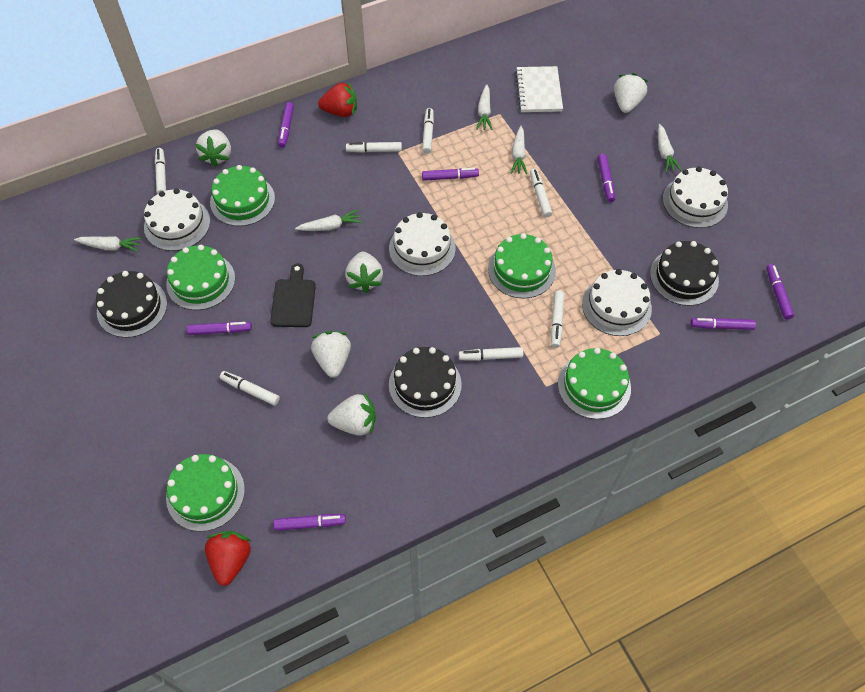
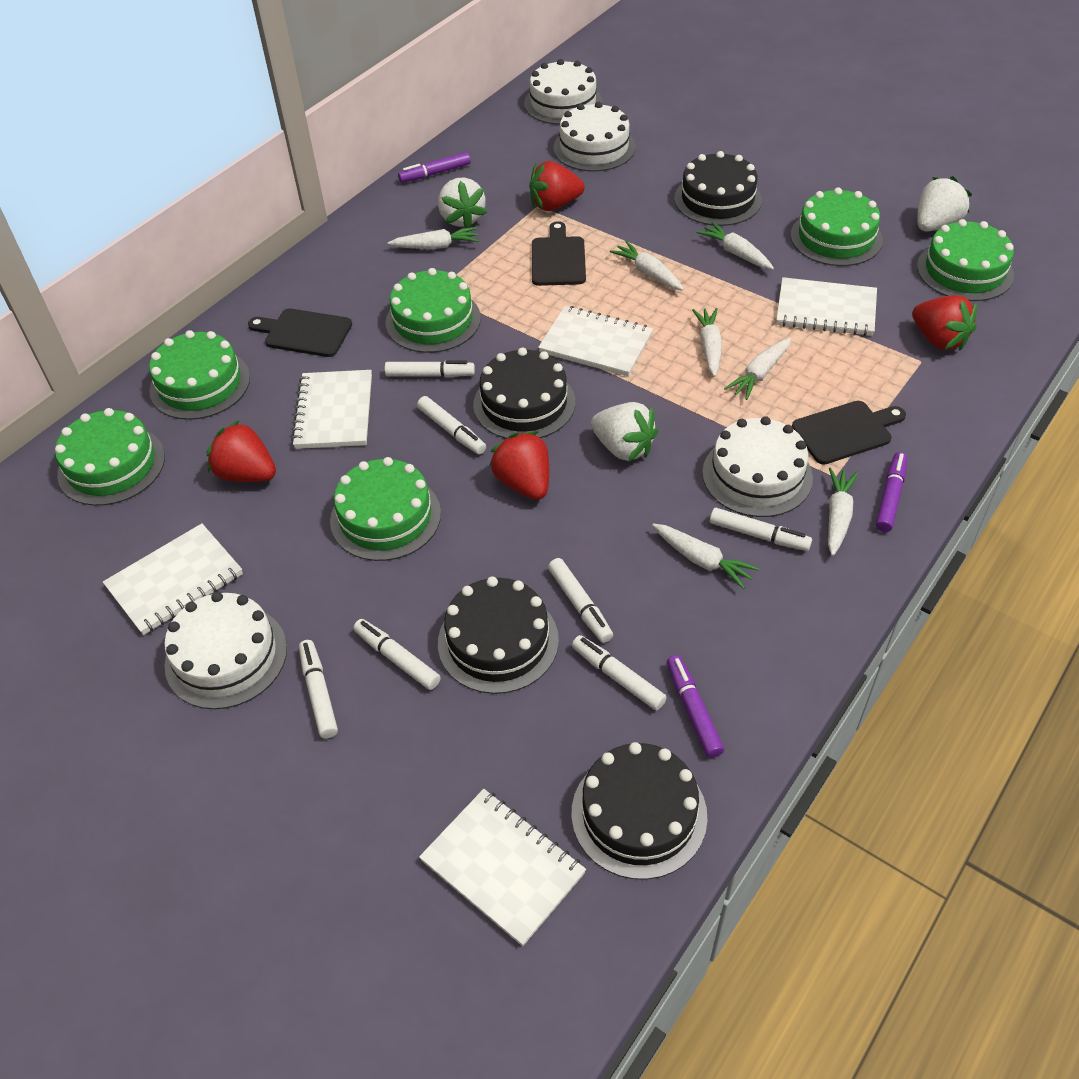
black cake: [96,271,167,338] [389,347,462,418] [650,241,719,306] = 3 -> [438,576,559,694] [473,348,575,439] [572,742,708,880] [674,151,762,226] = 4
black cutting board: [270,263,316,327] = 1 -> [248,308,352,357] [532,221,586,286] [792,401,906,464] = 3
green cake: [166,245,235,310] [166,454,245,532] [210,165,275,226] [488,233,556,299] [558,348,631,419] = 5 -> [55,408,165,506] [149,330,250,420] [330,457,441,561] [385,268,481,353] [791,187,883,266] [917,219,1014,301] = 6
purple marker: [187,322,252,335] [273,514,346,531] [278,102,294,148] [422,168,479,181] [598,154,615,202] [690,318,756,330] [766,264,794,319] = 7 -> [398,152,471,183] [667,655,724,758] [876,452,908,532] = 3
red strawberry: [205,531,251,586] [318,82,357,117] = 2 -> [206,420,276,482] [489,431,549,500] [529,161,585,211] [912,295,977,350] = 4
white carrot: [74,236,142,252] [295,209,362,231] [476,84,492,130] [511,126,527,174] [658,124,682,173] = 5 -> [388,227,479,249] [610,241,684,291] [652,524,759,589] [692,308,722,377] [697,222,774,270] [724,338,791,400] [828,467,858,556] = 7
white notebook: [515,66,563,112] = 1 -> [103,523,243,635] [291,370,372,449] [419,789,586,946] [538,306,653,376] [776,277,877,336] = 5
white strawberry: [195,129,231,167] [311,331,351,378] [327,393,376,436] [345,252,383,293] [614,73,648,113] = 5 -> [438,177,487,228] [591,402,658,462] [917,176,972,232] = 3

